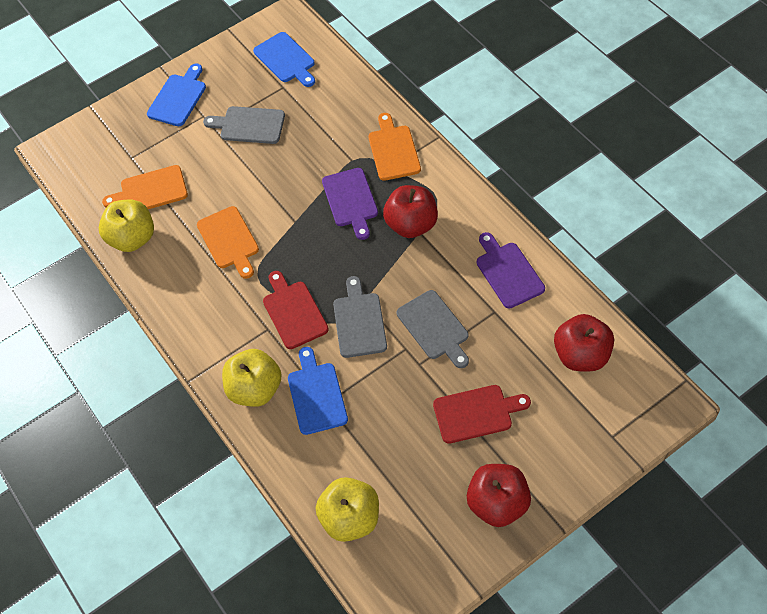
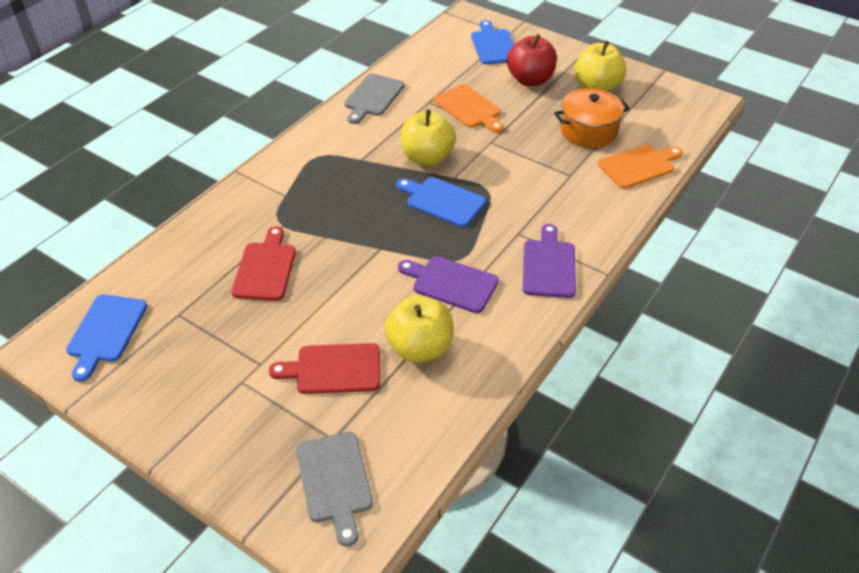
grey cutting board: [203,106,285,144] [333,276,387,358] [397,290,469,368] = 3 -> [296,432,373,547] [344,74,404,124] = 2
orange cutting board: [102,165,188,209] [197,206,259,279] [369,113,421,181] = 3 -> [434,84,504,133] [598,144,683,189] = 2
orange pot: none = 0 -> [554,88,630,148] = 1
red apple: [383,185,438,238] [467,464,531,527] [554,314,614,371] = 3 -> [507,34,557,86] = 1

